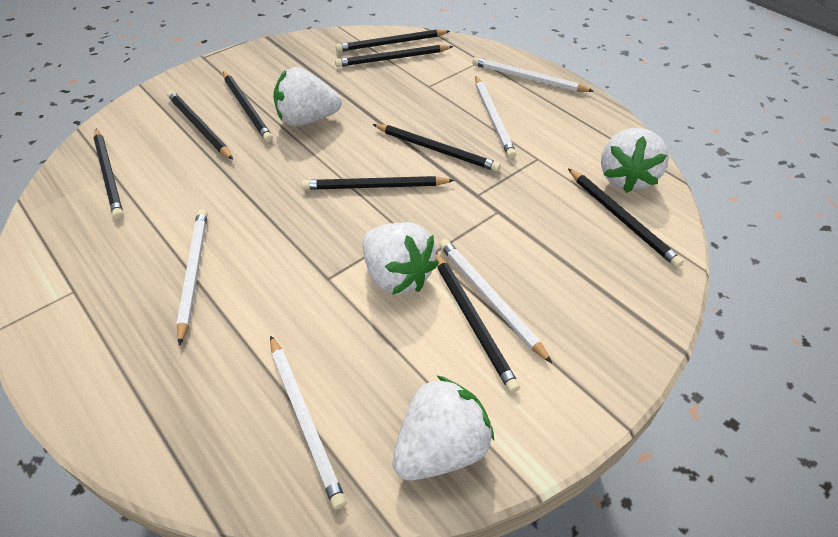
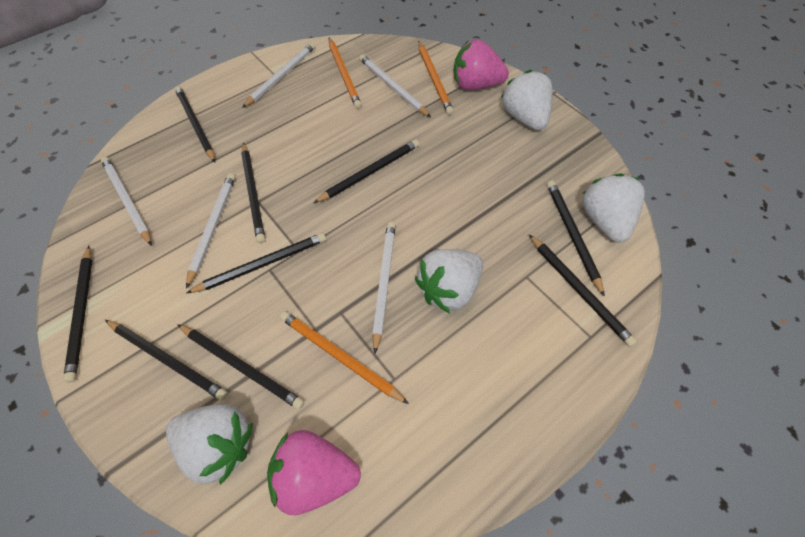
orange pencil: none = 0 -> [280,311,409,404] [329,38,362,109] [418,41,454,115] = 3
pink strawberry: none = 0 -> [267,430,361,515] [454,39,509,90] = 2

